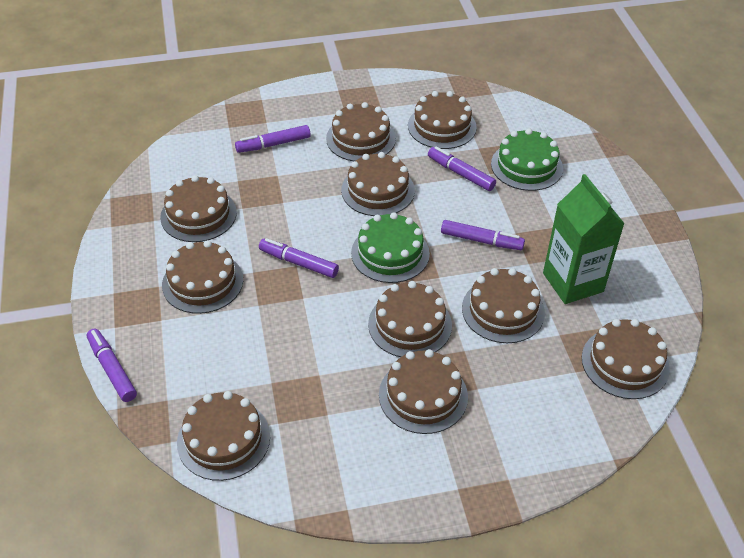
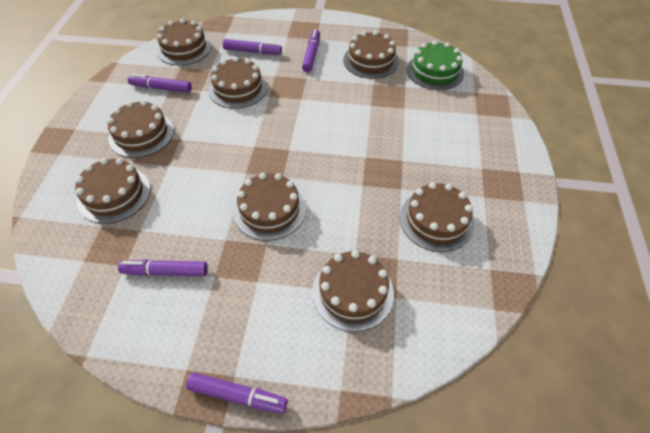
brown cake: [160,175,237,242] [162,240,243,314] [177,391,270,481] [326,102,396,161] [341,152,415,216] [368,281,452,357] [379,349,468,434] [408,91,477,149] [462,268,545,343] [582,319,670,399] = 10 -> [75,158,151,224] [107,100,174,158] [156,19,212,65] [208,57,268,109] [233,173,306,241] [312,250,394,332] [343,31,399,79] [400,182,474,252] = 8
green cake: [351,212,430,283] [491,128,563,191] = 2 -> [407,40,464,90] = 1
green carton: [543,174,625,304] = 1 -> none = 0

